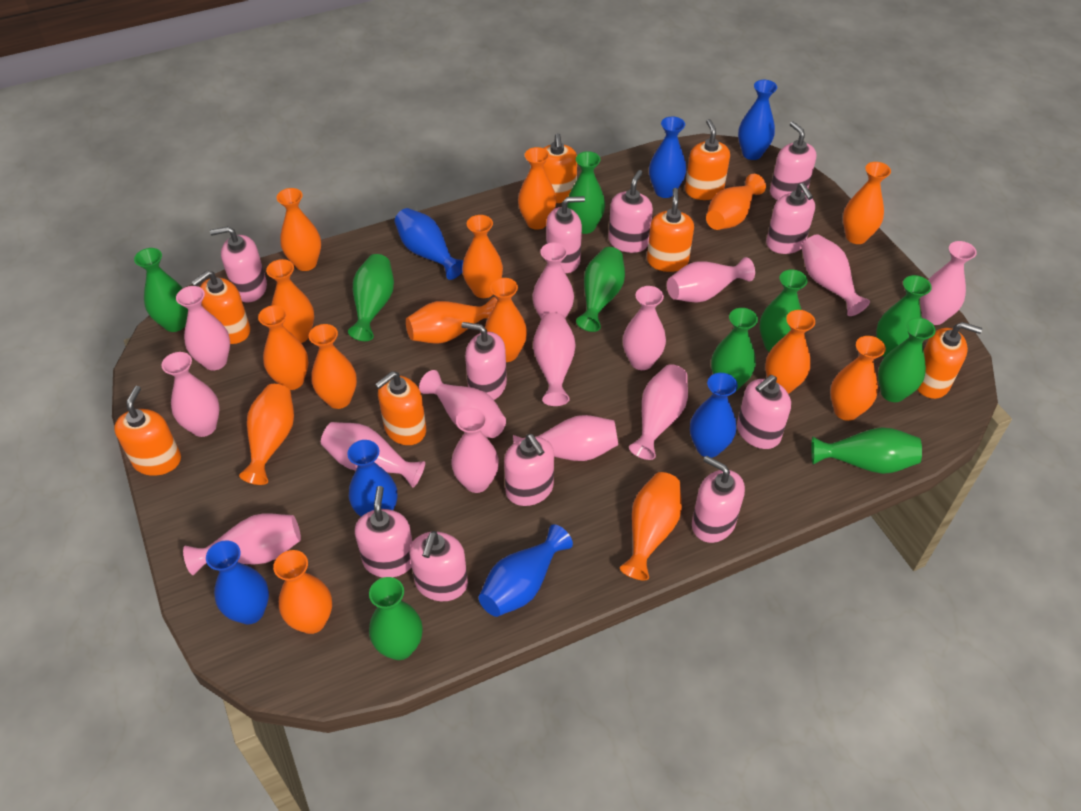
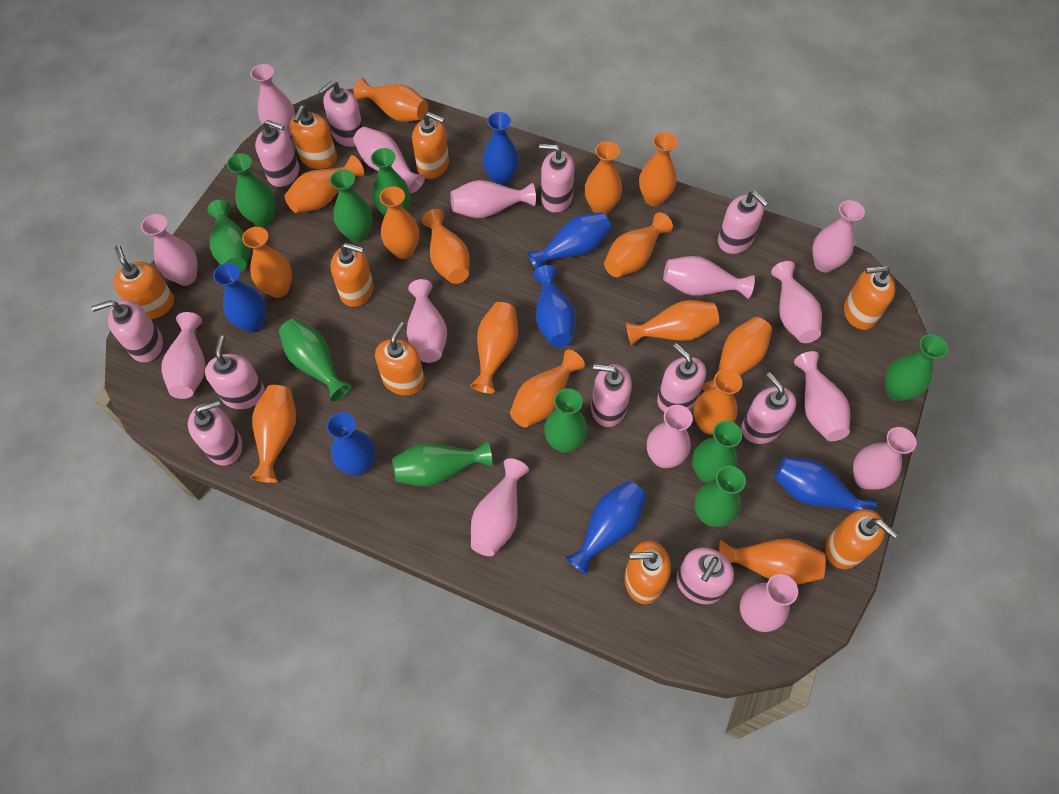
orange soap dispenser: [114,386,181,476] [191,270,250,344] [375,371,426,445] [543,133,577,203] [647,188,694,272] [685,119,730,200] [917,322,982,399] = 7 -> [113,245,174,319] [290,106,337,169] [331,243,374,307] [375,322,425,395] [412,112,449,179] [624,541,671,604] [825,509,898,569] [844,266,895,330] = 8

